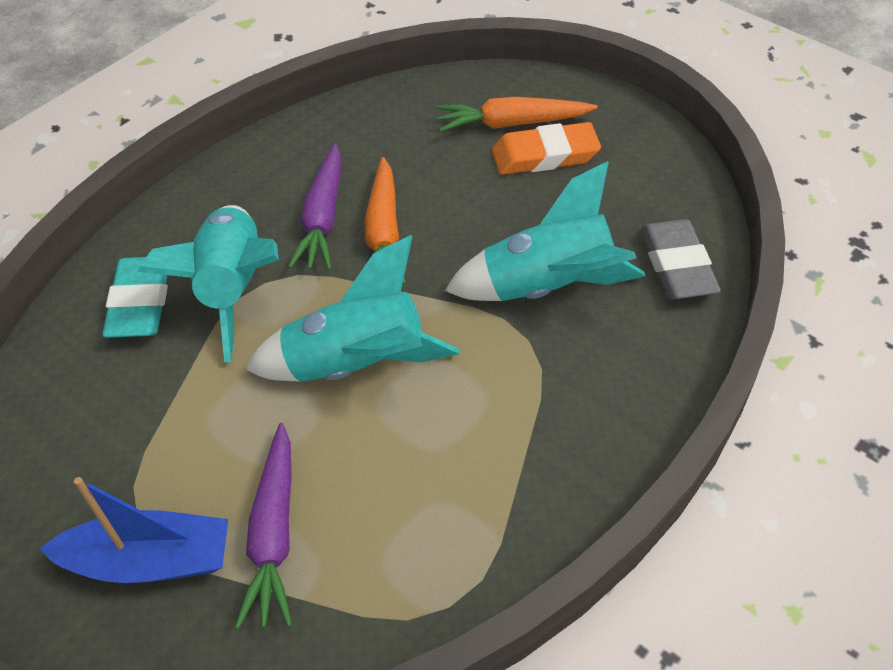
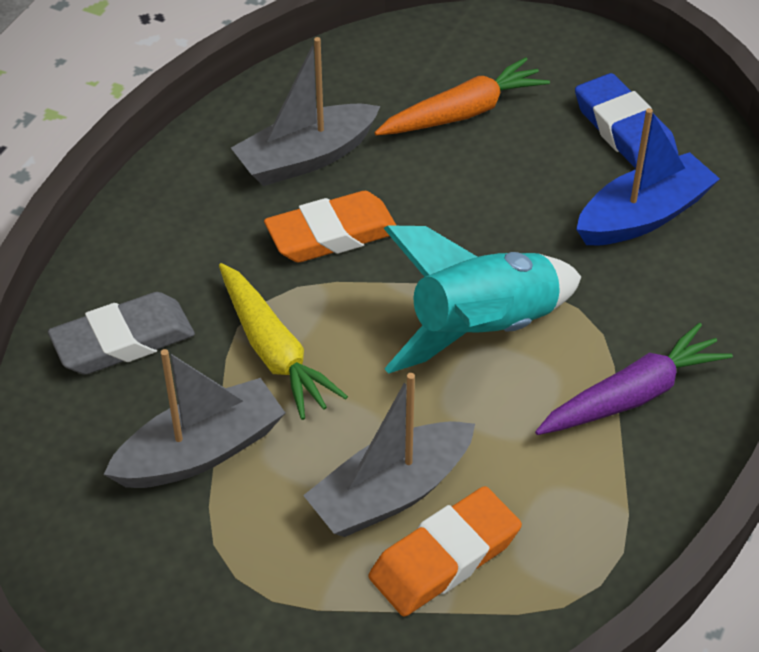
blue eraser: none = 0 -> [575,73,678,169] = 1
grey boat: none = 0 -> [103,349,285,488] [231,37,380,186] [303,373,475,537] = 3
orange carrot: [364,157,407,285] [436,97,598,132] = 2 -> [374,57,550,135] = 1
orange eraser: [492,122,601,175] = 1 -> [264,191,397,262] [369,486,522,617] = 2
purple carrot: [235,423,292,629] [288,144,341,270] = 2 -> [535,322,733,435] = 1
turquoise eraser: [102,257,168,338] = 1 -> none = 0
turquoise rocket: [137,205,279,362] [245,235,460,382] [445,161,646,301] = 3 -> [383,225,581,374] = 1
yellow carrot: none = 0 -> [219,263,348,420] = 1

